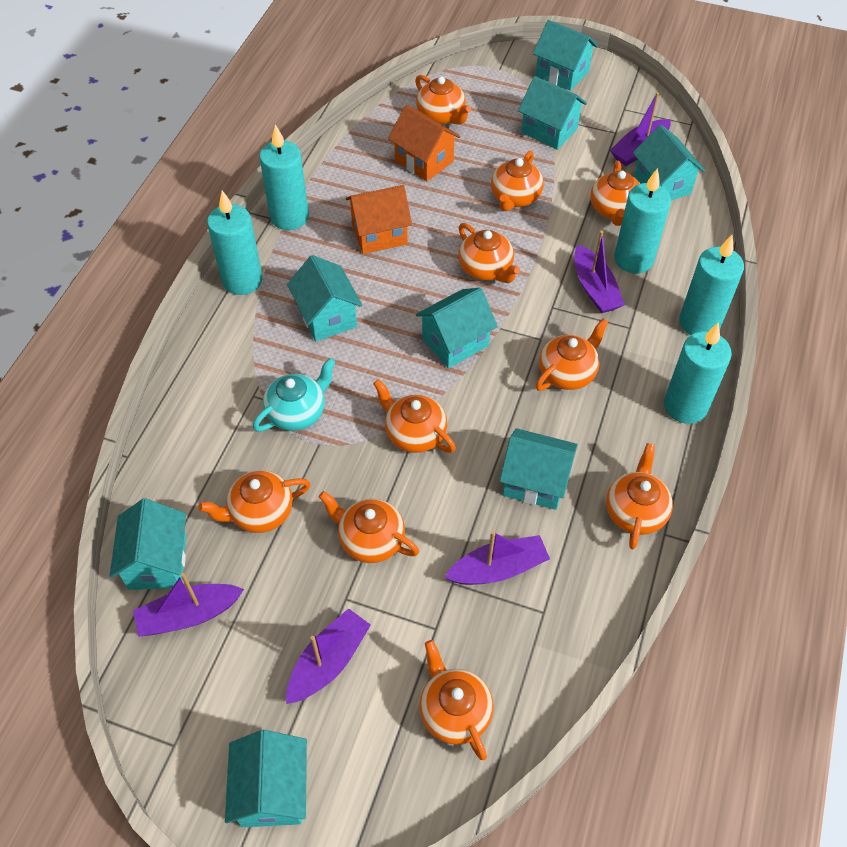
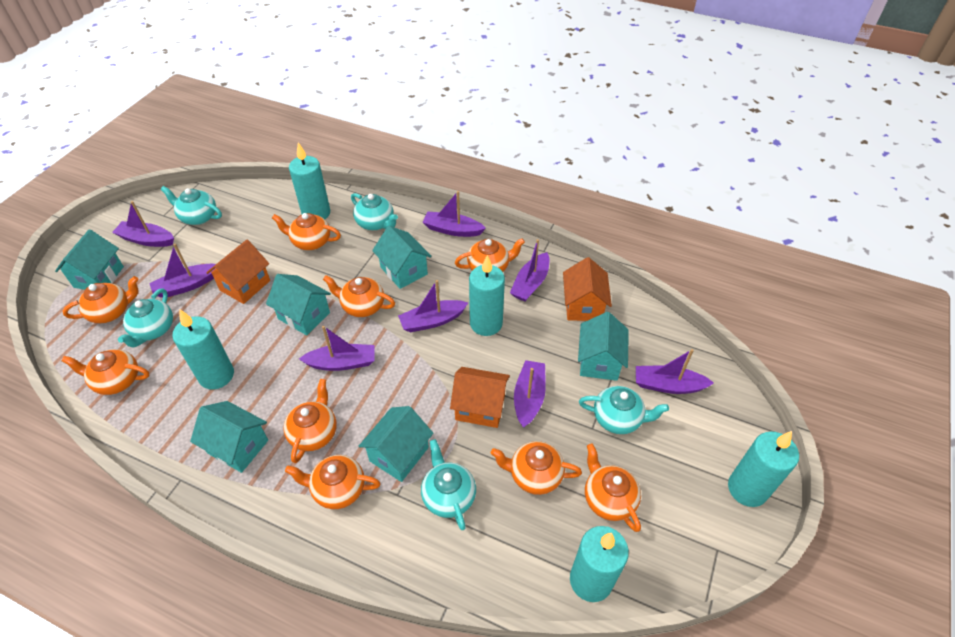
orange house: [346,185,412,254] [388,105,460,181] = 2 -> [206,240,270,304] [450,367,510,428] [563,257,612,321] = 3
orange teapot: [198,470,311,533] [319,491,419,563] [373,379,456,453] [415,75,471,124] [419,640,494,760] [458,223,520,283] [491,151,544,211] [535,319,609,391] [590,161,640,226] [606,443,673,549] = 10 -> [61,349,149,395] [63,276,139,323] [272,213,341,250] [283,379,337,463] [285,455,381,509] [323,275,395,317] [455,238,525,272] [491,441,582,495] [585,443,641,532] = 9
purple boat: [133,573,244,637] [286,608,371,704] [444,531,550,585] [574,231,625,313] [610,92,671,166] = 5 -> [112,201,174,247] [149,243,216,298] [299,326,375,371] [398,280,468,332] [422,191,486,237] [510,239,550,301] [514,360,546,428] [636,349,714,394] = 8
turquoise house: [109,498,186,590] [225,730,307,827] [287,255,362,341] [416,288,498,368] [499,428,578,510] [518,76,587,150] [533,20,598,91] [633,125,705,200] = 8 -> [55,229,124,290] [190,401,268,473] [266,274,331,335] [359,406,433,482] [372,226,432,289] [578,312,629,381] = 6
turquoise teapot: [253,358,335,432] = 1 -> [118,288,173,347] [161,186,222,225] [351,193,398,230] [421,439,476,530] [579,386,669,434] = 5

